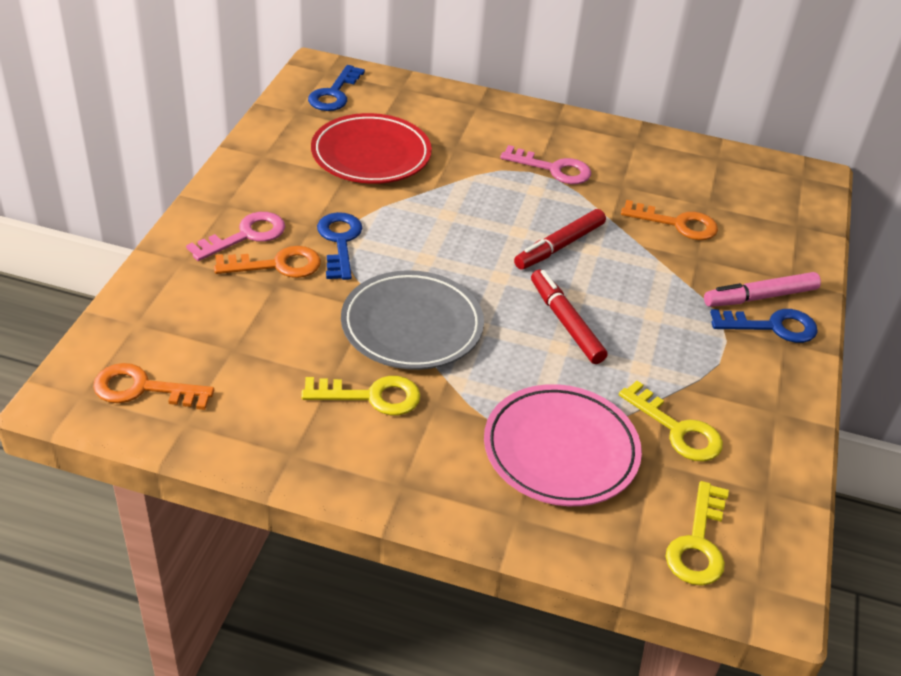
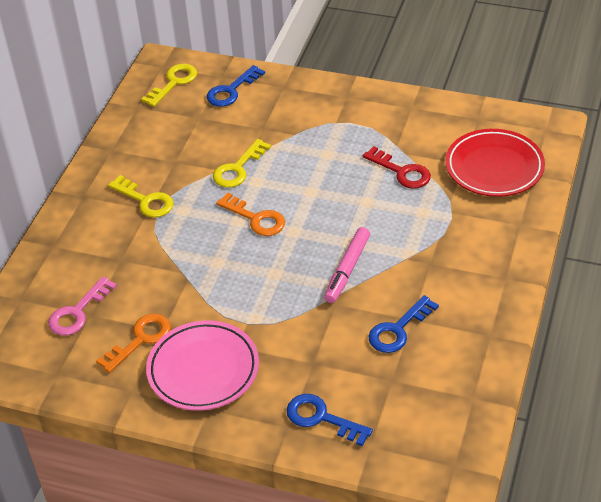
grey plate: [341,270,484,370] = 1 -> none = 0
orange key: [93,363,214,410] [214,246,321,278] [621,200,718,240] = 3 -> [96,314,171,373] [216,193,285,236] = 2
pink key: [186,212,285,261] [500,145,591,184] = 2 -> [48,276,117,336] = 1
red key: none = 0 -> [363,146,431,189] = 1
red marker: [514,209,606,270] [531,269,607,364] = 2 -> none = 0

